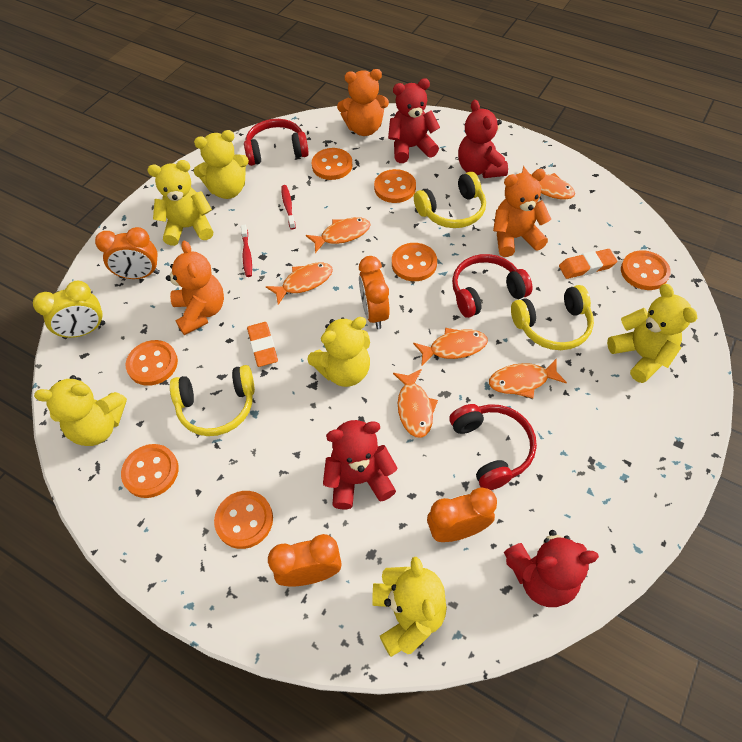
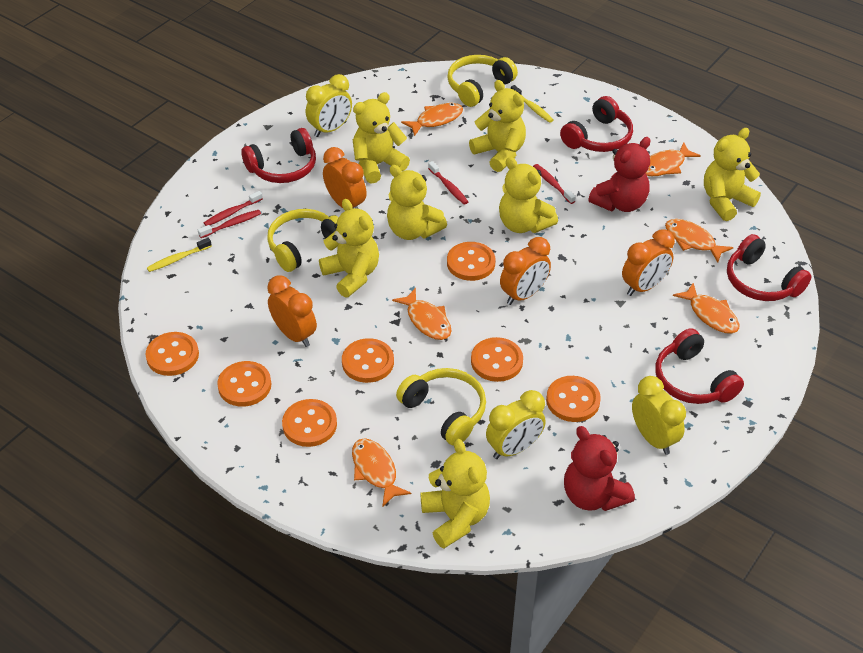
orange eraser: [247,322,278,367] [559,249,617,279] = 2 -> none = 0
orange teddy bear: [166,241,224,335] [337,69,389,136] [493,169,551,257] = 3 -> none = 0
red headphones: [244,119,309,166] [449,404,537,490] [452,254,533,318] = 3 -> [241,128,316,183] [560,96,633,152] [655,328,744,404] [727,234,811,301] = 4
red teddy bear: [323,420,398,510] [388,78,440,163] [458,100,508,178] [504,530,599,607] = 4 -> [564,426,635,511] [588,137,650,212] = 2
red toothbrush: [241,225,252,277] [281,185,296,230] = 2 -> [198,210,261,238] [204,191,263,226] [428,161,468,205] [533,164,576,204] = 4
yellow clock: [33,281,105,339] = 1 -> [306,74,352,137] [486,390,546,459] [632,376,686,455] = 3
yellow teddy bear: [34,375,127,446] [147,160,213,246] [193,130,249,199] [307,317,370,387] [372,557,447,657] [607,284,697,383] = 6 -> [319,199,379,297] [352,92,410,184] [387,165,447,240] [420,439,490,549] [469,80,526,172] [499,157,558,233] [704,128,761,221] = 7
yellow toothbrush: none = 0 -> [147,238,212,272] [511,85,553,123] = 2

